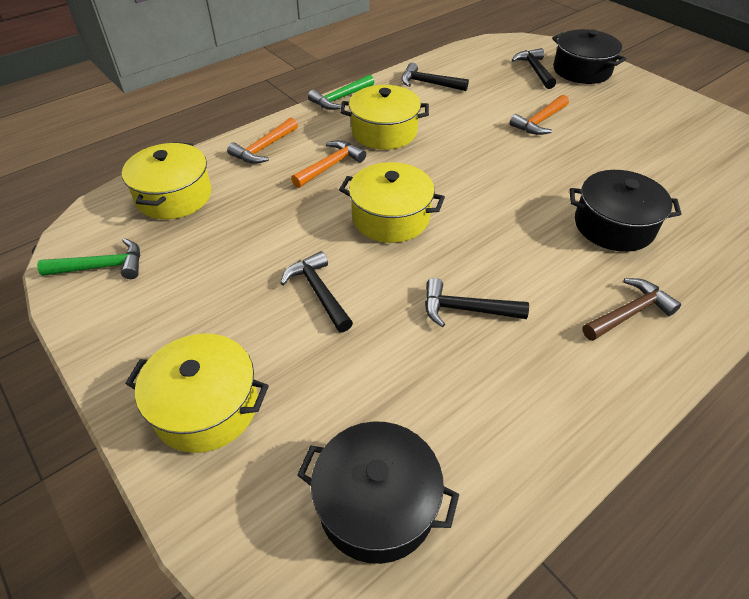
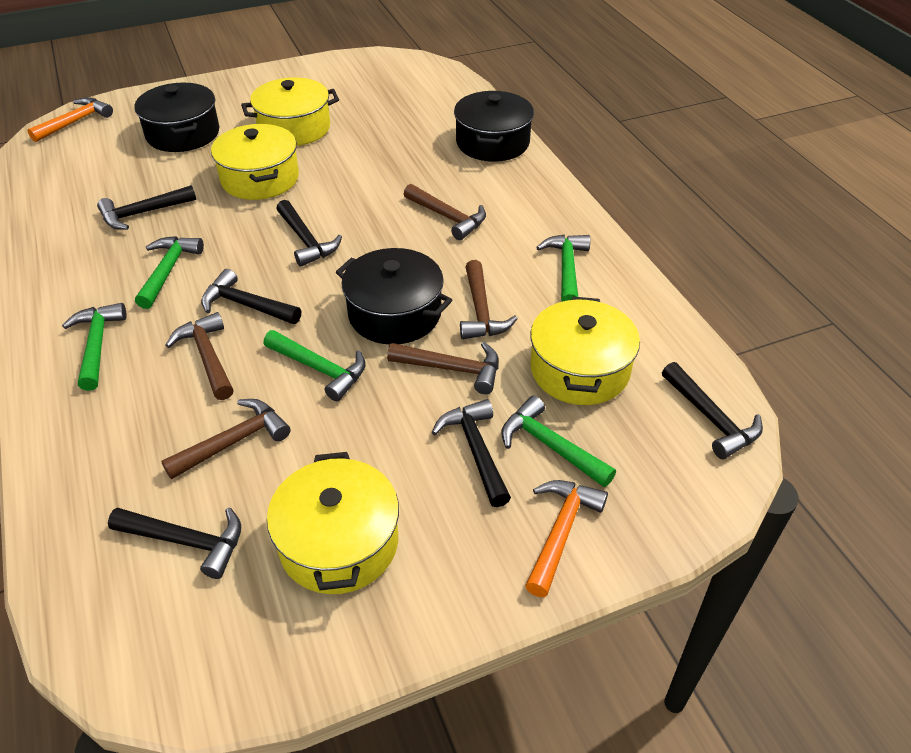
black hammer: [280,251,353,332] [402,62,469,91] [425,278,529,327] [512,48,556,89] = 4 -> [97,185,196,230] [108,507,241,579] [201,269,301,324] [276,200,342,267] [431,399,511,507] [662,362,763,459] = 6
brown hammer: [582,278,681,341] = 1 -> [161,399,291,480] [165,312,233,400] [387,342,499,394] [404,184,486,240] [460,260,518,339] = 5
green hammer: [37,238,140,279] [308,74,374,110] = 2 -> [62,303,127,391] [135,236,204,309] [263,330,366,401] [501,396,616,487] [536,235,590,302] = 5
orange hammer: [227,117,298,164] [291,140,366,188] [510,95,569,135] = 3 -> [27,97,113,142] [525,480,608,597] = 2

